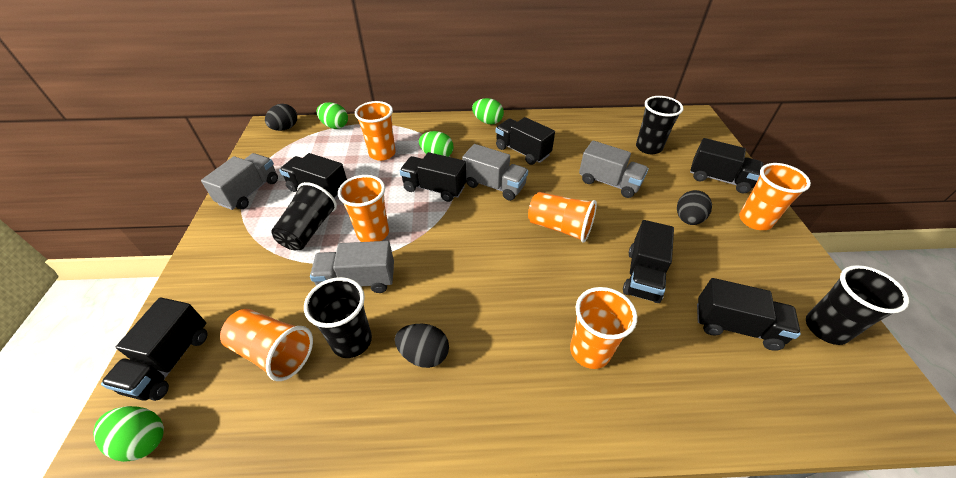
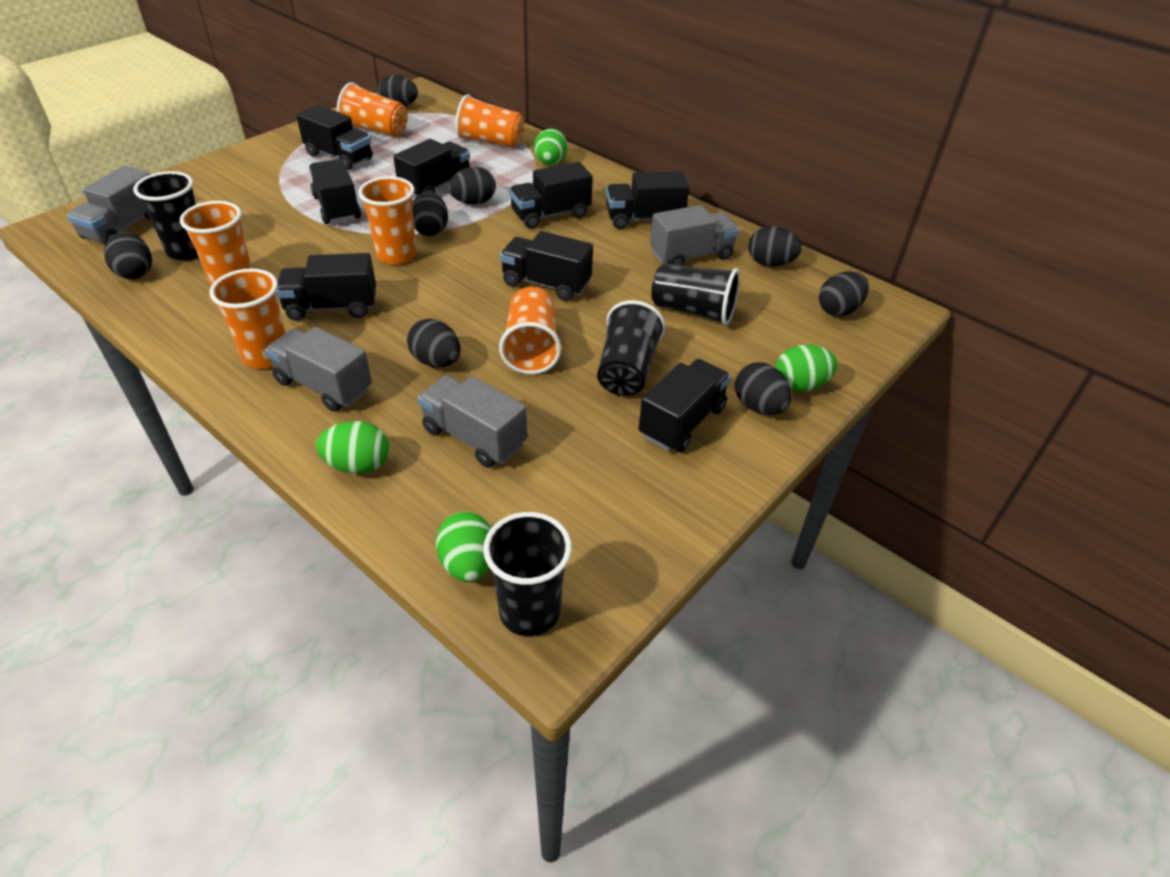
black egg: [265,104,297,131] [395,323,449,368] [677,190,712,225] = 3 -> [104,232,152,279] [378,75,418,106] [407,319,461,367] [413,192,448,236] [448,167,496,205] [735,362,792,415] [748,226,802,267] [819,271,869,316] = 8
black truck: [101,297,207,401] [279,153,347,200] [400,152,466,202] [496,117,555,165] [623,220,674,303] [690,138,763,193] [697,278,801,351] = 7 -> [276,253,376,321] [296,105,373,170] [309,160,361,224] [393,139,470,198] [500,231,593,301] [509,162,593,229] [606,171,689,229] [638,359,731,453] = 8

